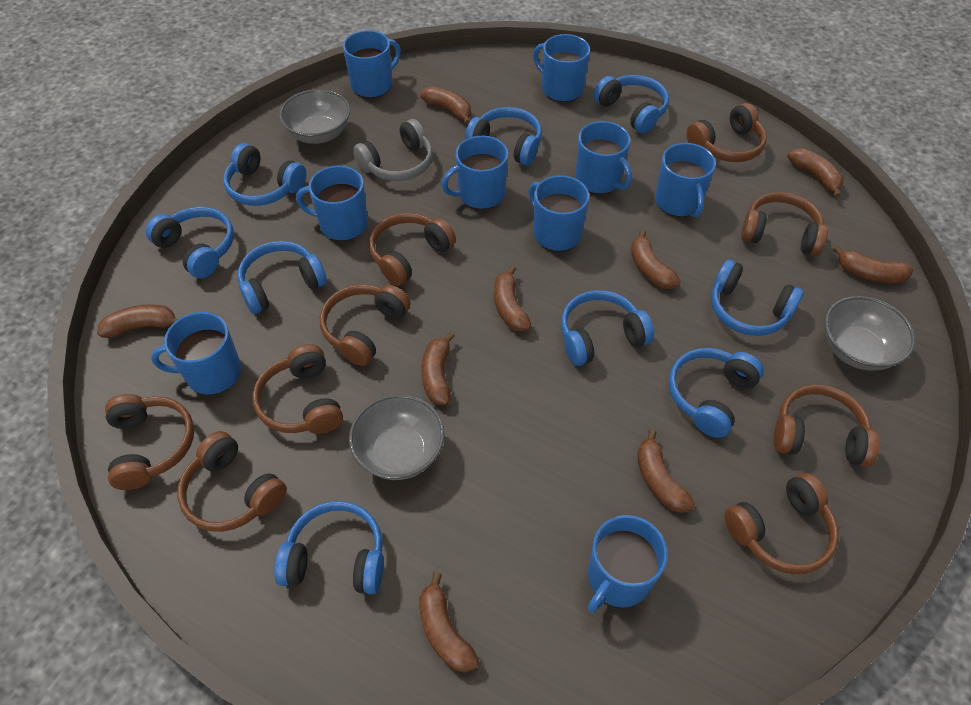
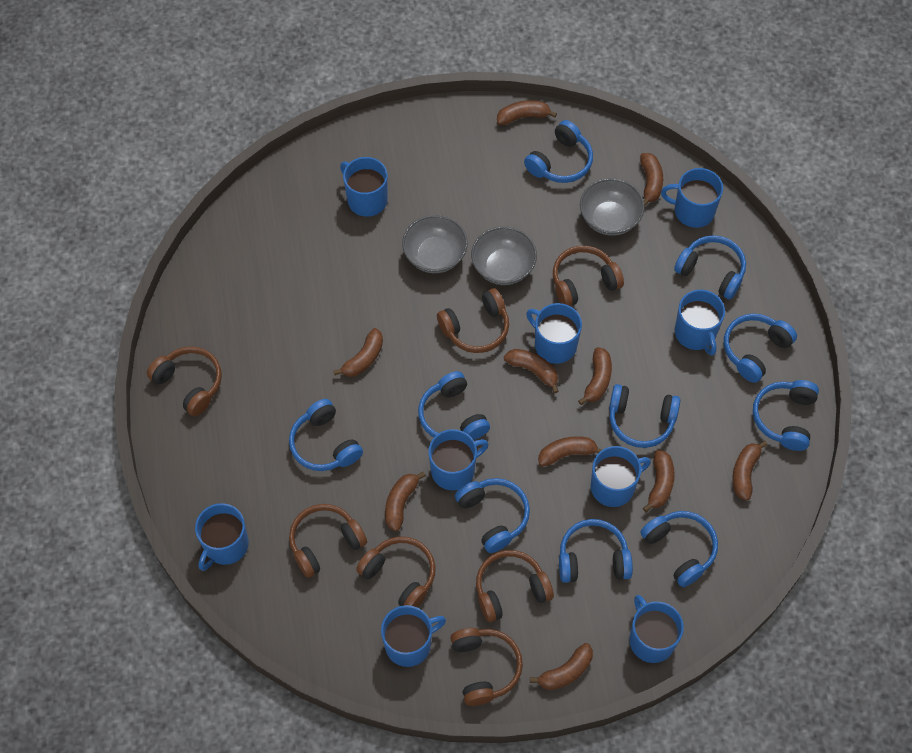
blue headphones: [146,207,234,278] [223,143,307,206] [238,241,327,314] [274,501,384,594] [465,107,542,166] [561,290,654,366] [594,75,669,134] [668,348,764,438] [711,260,804,336] = 9 -> [289,399,363,471] [418,371,490,440] [455,478,530,553] [524,120,593,183] [559,519,633,583] [609,384,680,448] [640,511,718,587] [674,235,746,300] [724,314,797,383] [753,380,819,451] = 10
brown banana: [97,304,178,338] [419,572,479,672] [420,86,471,125] [421,332,455,405] [494,266,531,332] [631,230,681,289] [637,429,695,513] [787,148,844,198] [832,245,913,283] = 9 -> [333,328,383,377] [385,472,425,531] [497,100,557,125] [504,349,559,394] [530,643,593,690] [538,436,602,466] [578,347,612,405] [640,153,663,207] [643,450,675,512] [733,441,768,501] = 10
brown headphones: [105,394,194,490] [177,431,287,532] [252,344,343,434] [320,284,410,366] [369,213,456,286] [687,103,767,162] [724,473,839,574] [741,192,828,256] [774,385,880,467] = 9 -> [147,346,222,416] [289,504,367,578] [356,536,436,608] [437,288,509,353] [450,628,523,706] [476,550,554,622] [553,246,624,306] = 7
grey headphones: [353,119,433,181] = 1 -> none = 0

